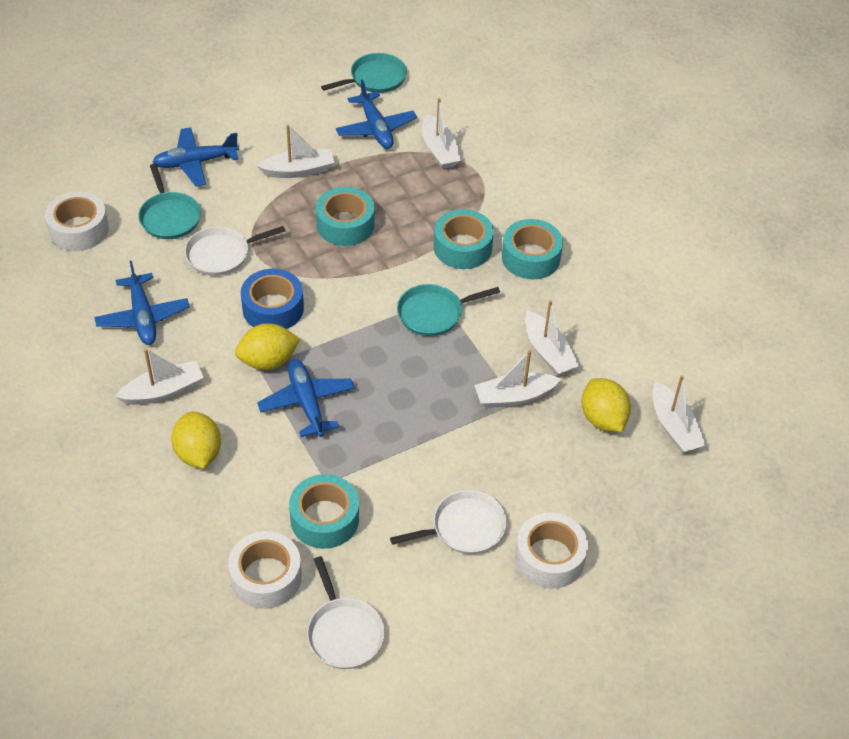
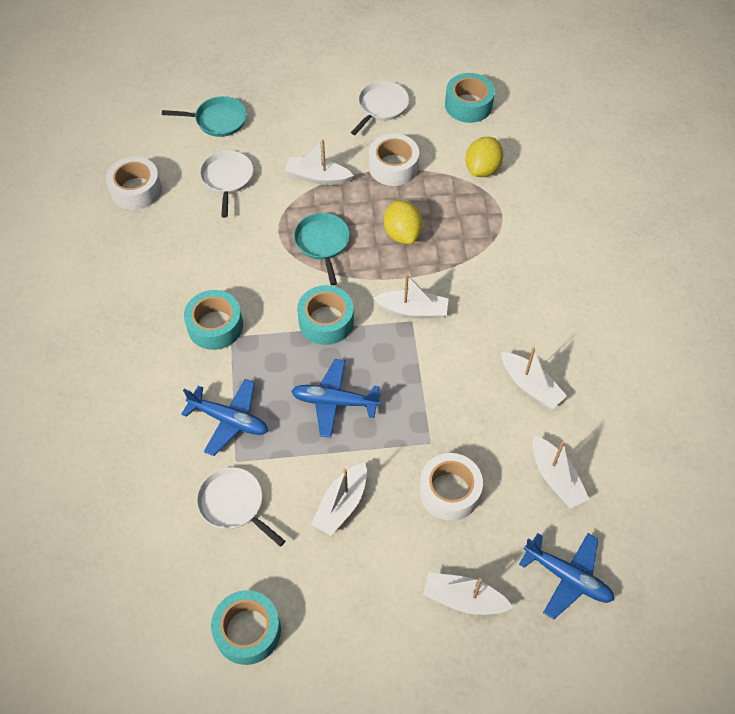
blue plane: [94,261,190,345] [153,127,239,186] [257,359,355,437] [336,79,417,149] = 4 -> [181,379,268,456] [291,359,381,438] [519,533,614,619] = 3
blue tape: [241,269,304,329] = 1 -> none = 0
turquoise pan: [138,164,201,239] [321,53,407,93] [397,284,500,336] = 3 -> [162,96,247,137] [294,213,350,285] = 2
yellow lemon: [171,411,221,469] [235,323,300,370] [581,378,631,432] = 3 -> [384,201,423,244] [465,137,503,177] = 2

